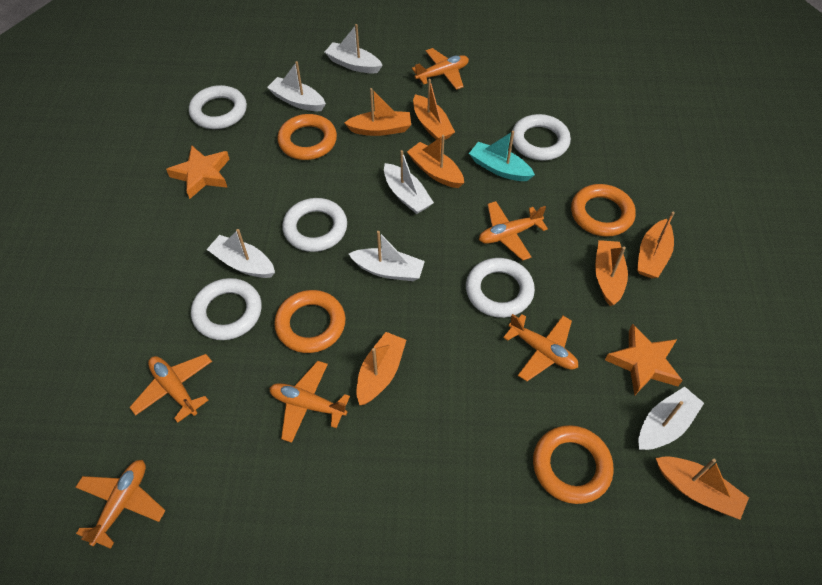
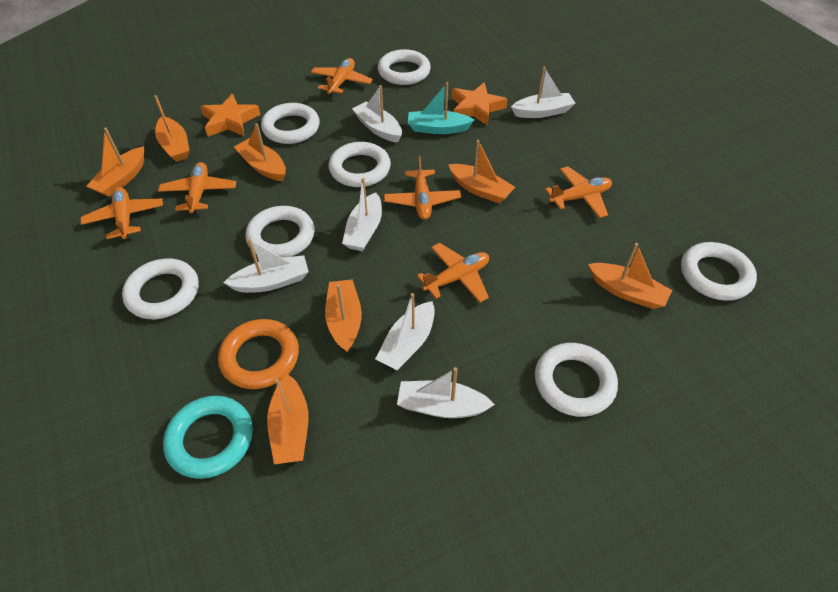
orange ring: [274,290,346,353] [277,114,337,160] [533,425,614,504] [571,184,636,237] = 4 -> [218,319,299,389] = 1
turquoise ring: none = 0 -> [163,396,253,479] = 1
white ring: [189,85,247,129] [191,278,262,340] [282,198,347,252] [466,258,535,318] [512,114,571,160] = 5 -> [122,259,199,319] [245,206,314,258] [261,103,320,144] [328,142,391,187] [378,49,431,85] [535,343,618,417] [681,242,757,301] = 7

